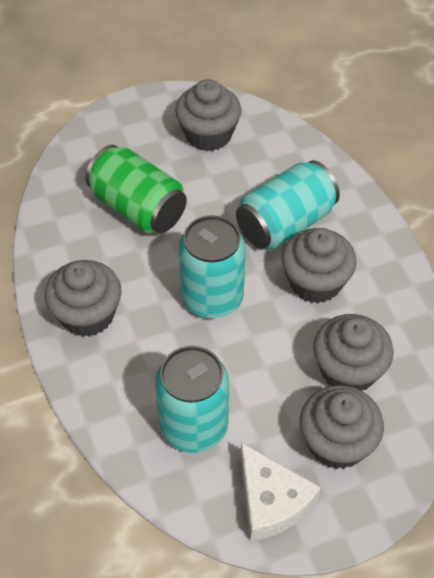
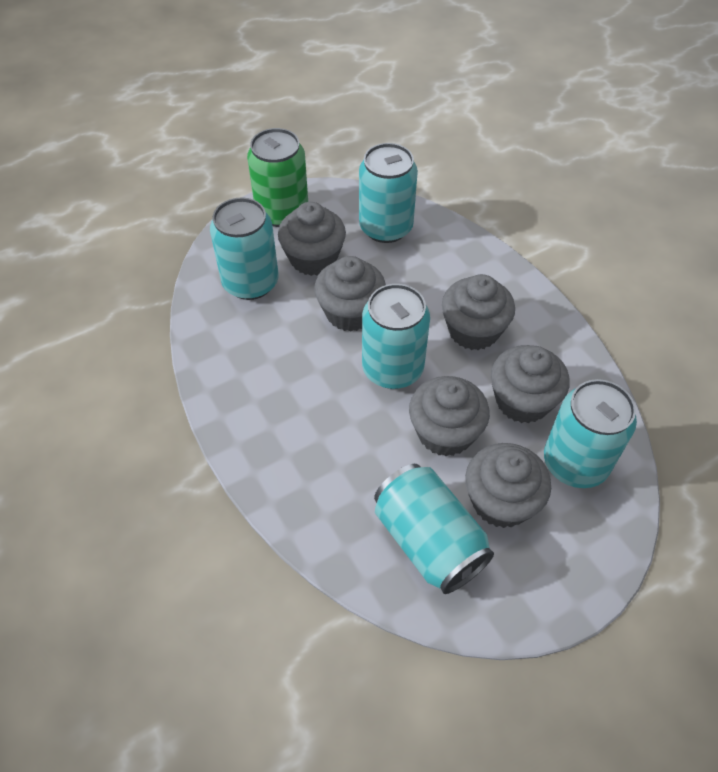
grey cupcake: [45,260,121,337] [175,79,241,151] [282,228,356,303] [300,385,384,469] [313,314,394,391] = 5 -> [278,202,346,276] [314,256,386,332] [409,376,490,456] [442,274,515,350] [465,443,551,528] [491,345,570,423] = 6
turquoise can: [155,346,229,453] [179,215,246,318] [236,160,340,250] = 3 -> [210,197,278,300] [359,143,418,243] [362,284,430,389] [374,464,494,594] [544,379,637,488] = 5
white cheese: [241,442,321,541] = 1 -> none = 0

